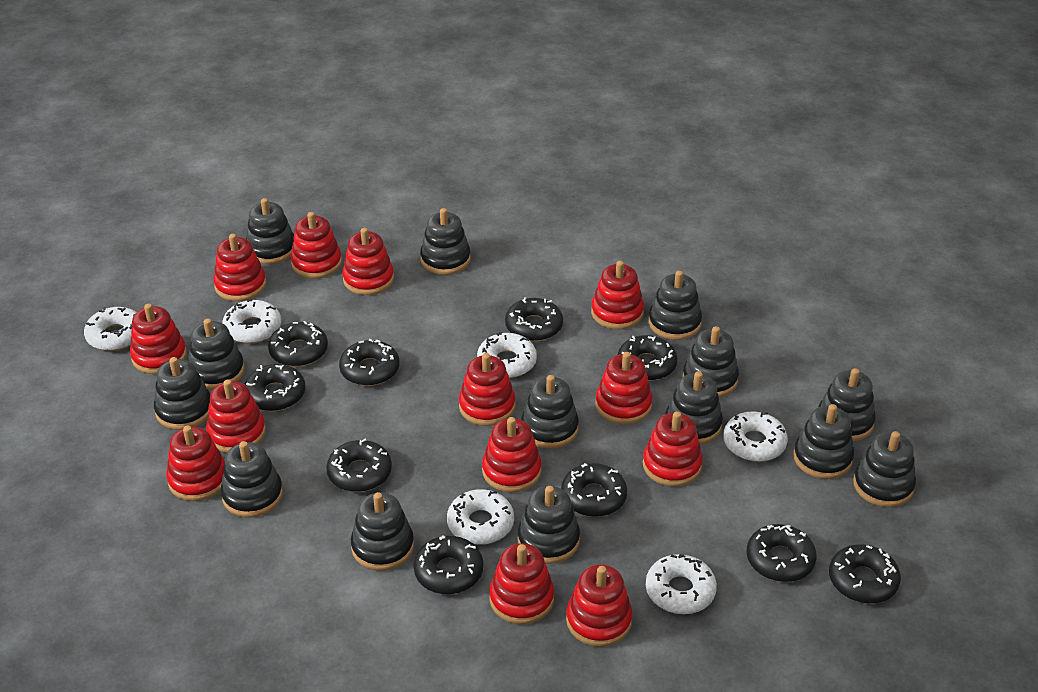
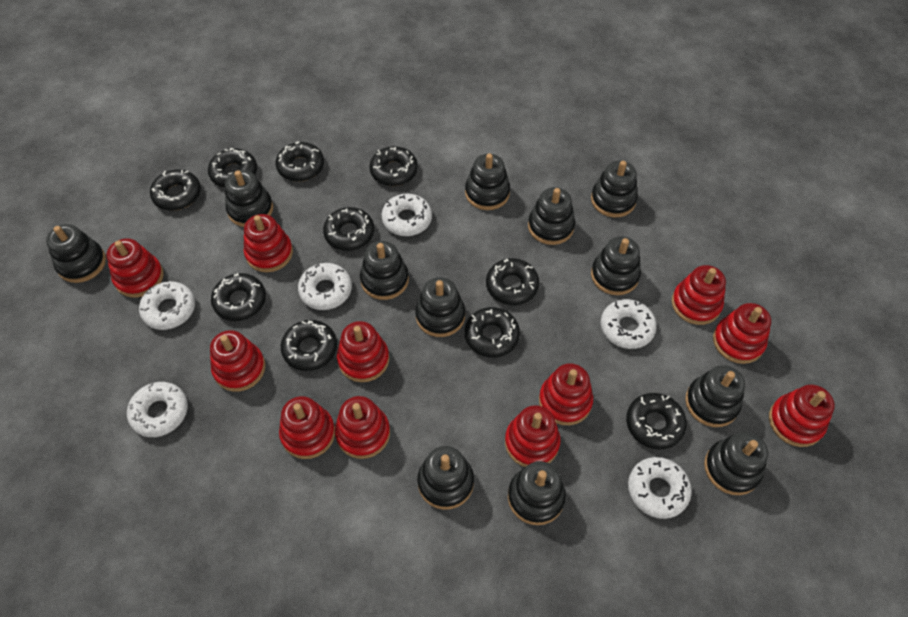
black stacking toy: [154,357,211,430] [188,319,245,390] [221,441,283,518] [246,198,294,264] [351,492,414,571] [420,208,471,275] [517,486,580,564] [521,375,579,449] [648,271,702,340] [665,371,723,445] [683,326,739,398] [793,404,854,479] [818,368,876,441] [853,431,916,507] = 14 -> [46,224,106,283] [225,170,273,227] [360,241,409,300] [415,277,465,337] [417,446,474,510] [465,153,510,210] [508,461,566,525] [528,187,575,245] [591,161,638,217] [591,236,641,295] [685,365,745,427] [704,432,768,495] = 12
red stacking toy: [130,304,187,374] [166,426,225,501] [206,379,266,453] [213,234,266,301] [291,212,342,279] [342,228,394,295] [459,353,516,426] [482,417,542,492] [489,543,554,624] [566,565,633,647] [591,261,644,329] [595,352,652,424] [643,411,703,487] = 13 -> [106,238,164,297] [210,330,265,392] [244,214,293,272] [279,396,335,459] [335,396,390,459] [337,321,389,382] [505,405,561,467] [539,363,593,425] [672,265,726,325] [713,303,771,364] [769,384,835,447] = 11

